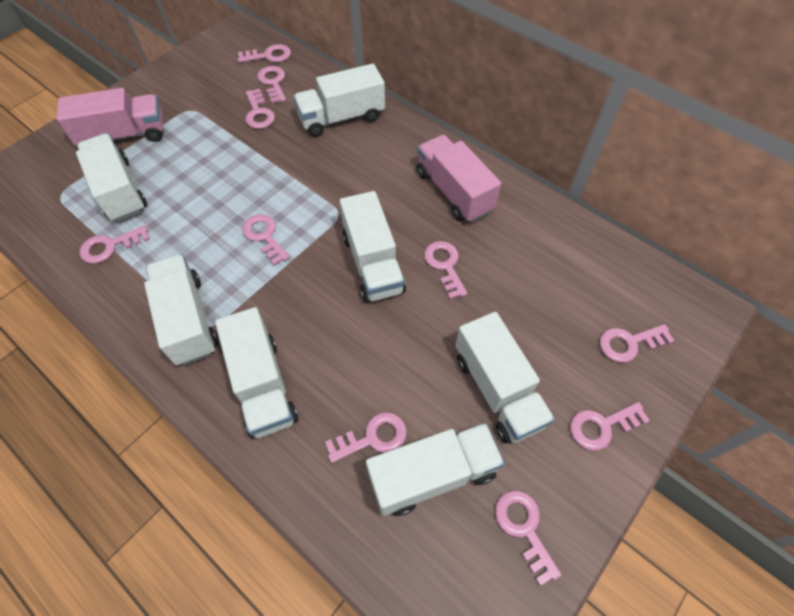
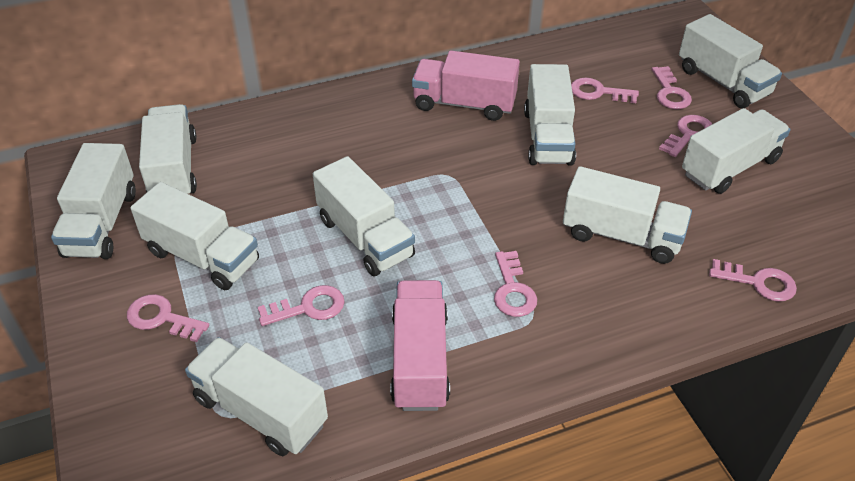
pink key: [80,225,150,264] [238,44,291,63] [242,214,290,266] [246,89,275,129] [257,66,286,104] [325,412,407,463] [424,241,468,299] [495,491,561,586] [570,402,650,451] [600,324,674,362] = 10 -> [127,294,209,342] [258,285,345,326] [494,251,537,317] [571,78,639,103] [652,66,692,109] [659,115,712,157] [709,259,797,302] = 7
white truck: [76,133,147,222] [144,254,218,365] [215,307,298,439] [293,64,385,137] [340,191,406,303] [366,423,504,516] [455,312,555,443] = 7 -> [51,143,136,259] [131,182,259,290] [139,104,197,194] [185,337,328,456] [313,156,415,276] [524,64,576,166] [563,166,692,264] [679,14,782,108] [682,108,790,194] = 9

